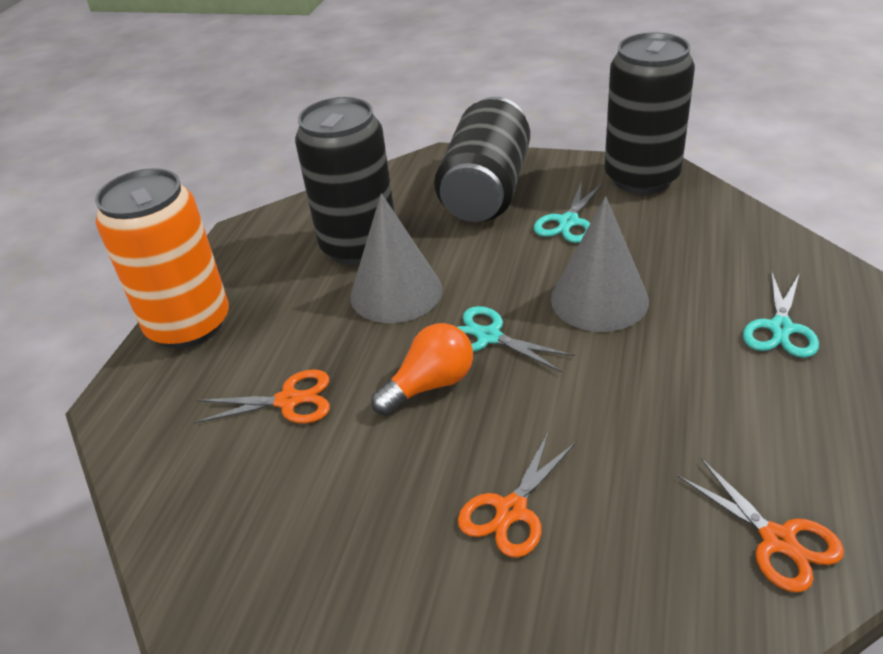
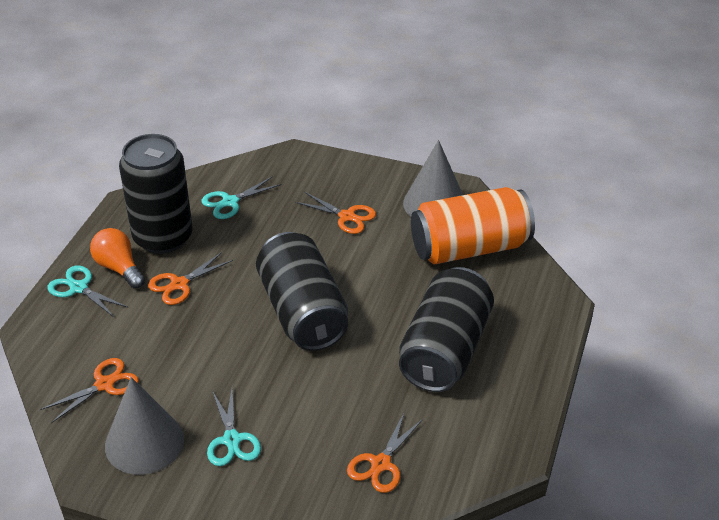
orange scissors: [194,369,330,423] [458,431,577,558] [678,458,844,593] = 3 -> [41,358,139,423] [148,252,233,305] [295,192,376,234] [347,413,423,493] = 4

